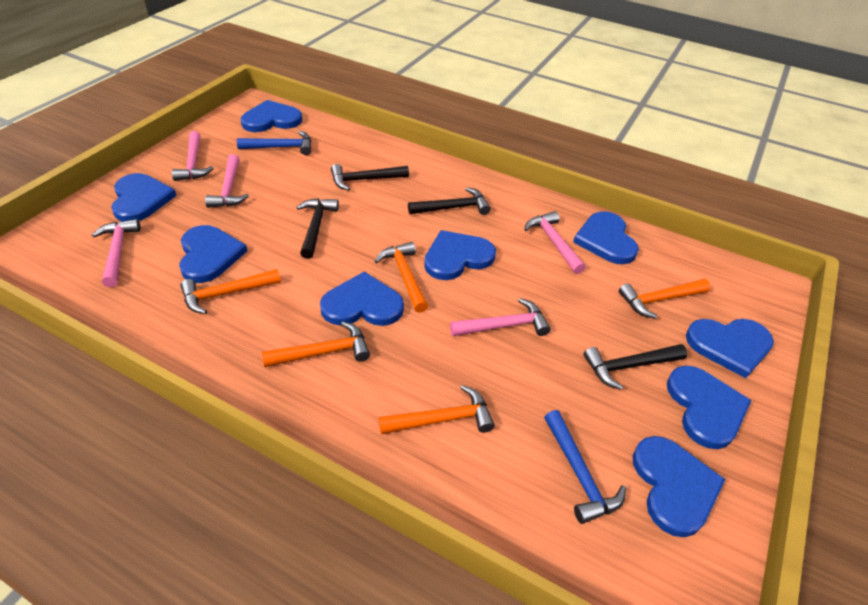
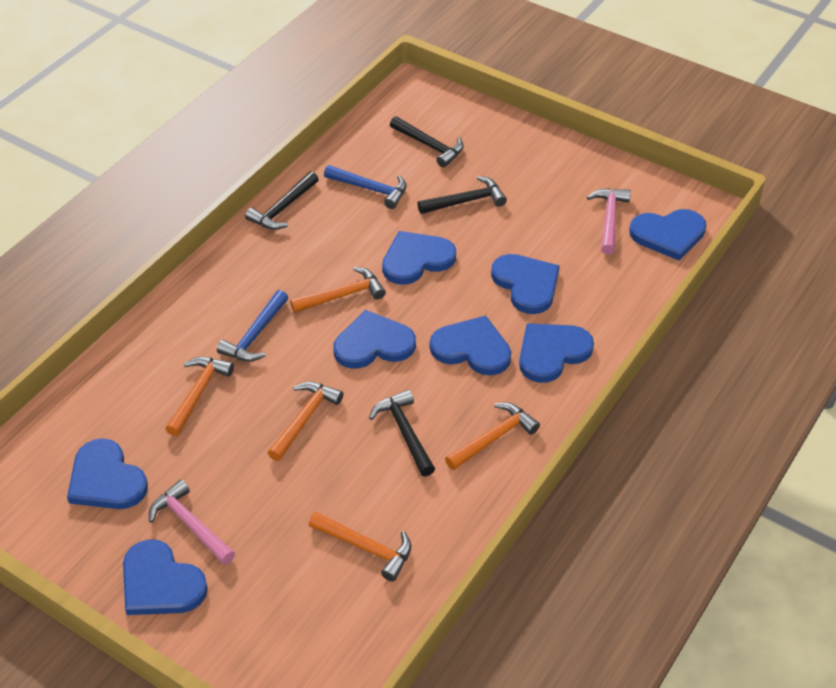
blue heart: [111,173,177,222] [179,225,247,283] [241,100,302,132] [320,271,404,326] [424,230,496,280] [573,211,639,264] [633,436,726,537] [667,366,752,449] [686,319,774,378] = 9 -> [67,438,148,509] [123,539,208,615] [333,310,416,368] [382,231,456,285] [430,315,511,375] [491,254,560,314] [519,323,594,383] [629,209,706,260] = 8
pink hammer: [92,219,141,287] [172,131,214,181] [205,154,249,208] [450,298,551,336] [524,211,586,274] = 5 -> [149,480,235,565] [587,188,631,254] = 2

